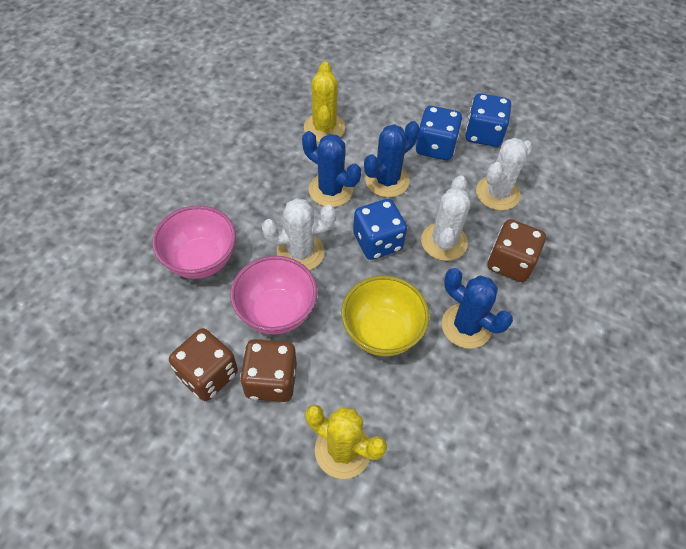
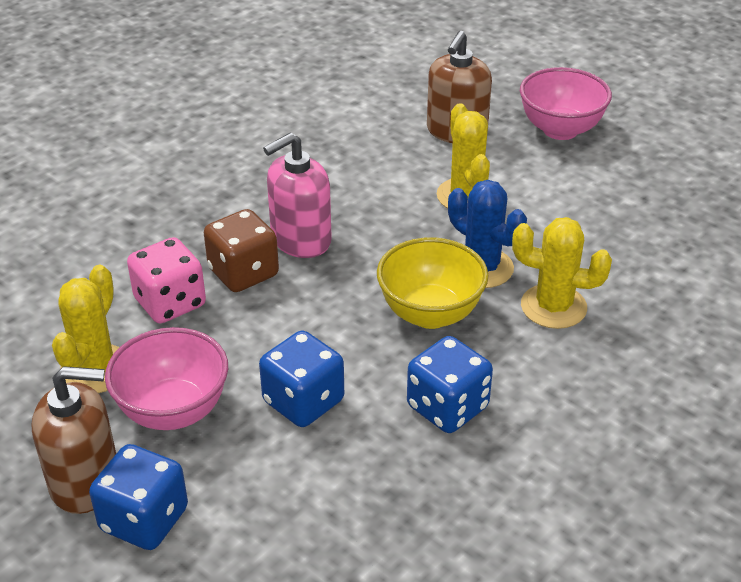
blue cactus: [302,131,361,207] [364,121,420,197] [442,268,513,349] = 3 -> [448,180,527,288] = 1
brown dice: [169,328,238,401] [240,339,297,402] [488,219,546,282] = 3 -> [204,209,279,292] = 1
brown soap dispenser: none = 0 -> [32,366,116,514] [427,31,492,143] = 2
pink dice: none = 0 -> [127,237,206,323] = 1
pink soap dispenser: none = 0 -> [263,133,332,258] = 1
white cactus: [262,198,336,270] [421,175,471,261] [476,138,533,211] = 3 -> none = 0
yellow cactus: [304,62,345,142] [305,405,387,479] = 2 -> [52,265,120,393] [437,103,490,208] [512,217,612,329] = 3

